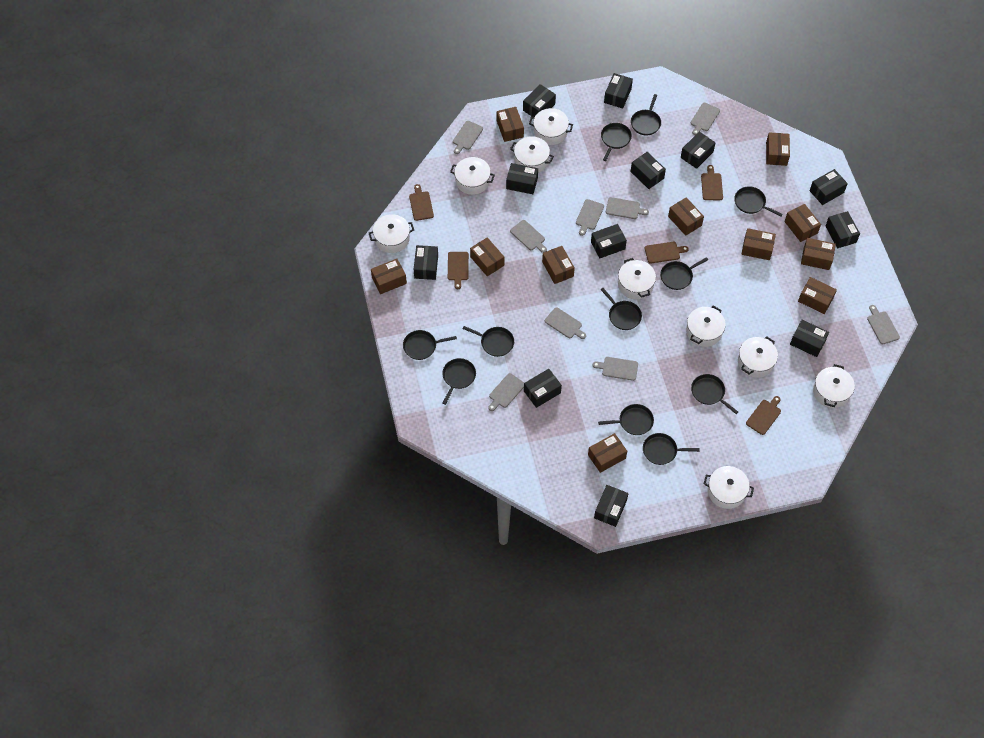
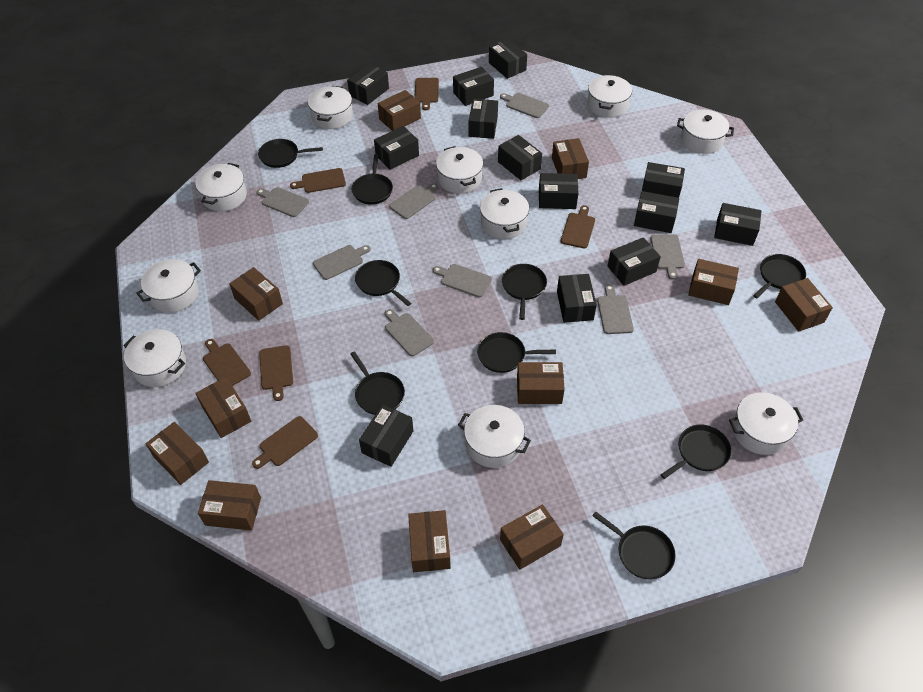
black box: [414,245,438,280] [506,163,538,194] [523,84,556,117] [524,369,562,408] [591,224,627,258] [594,485,628,527] [604,73,633,108] [630,152,666,189] [681,132,716,169] [790,320,829,357] [810,169,848,205] [826,211,860,248] = 12 -> [347,64,389,105] [359,404,413,467] [374,126,419,170] [453,67,494,106] [469,99,498,139] [489,39,527,79] [498,135,542,180] [539,173,578,209] [557,274,597,323] [608,237,661,286] [634,191,679,233] [642,162,685,198] [714,203,762,246] = 13
black pan: [403,330,457,360] [442,358,476,405] [463,326,514,357] [598,404,654,435] [601,123,632,161] [601,288,642,330] [631,94,661,136] [643,433,700,465] [660,257,708,290] [691,374,738,414] [734,186,783,216] = 11 -> [258,139,323,168] [350,351,405,415] [351,154,393,205] [355,260,411,306] [477,332,556,373] [502,264,547,320] [592,511,676,579] [660,425,731,479] [753,254,806,298] = 9
brown cutting board: [409,184,434,221] [448,252,469,289] [645,242,689,264] [701,165,723,200] [746,396,781,435] = 5 -> [203,339,251,386] [252,416,318,469] [259,345,293,401] [290,168,346,193] [414,78,439,110] [560,205,595,249] = 6
grey cutting board: [453,121,483,154] [488,373,524,411] [510,220,547,253] [545,307,586,339] [576,199,604,236] [593,357,638,381] [606,197,649,219] [691,103,720,135] [867,305,900,344] = 9 -> [256,187,309,217] [313,245,371,280] [385,309,434,356] [389,183,438,219] [433,264,492,297] [500,93,549,118] [597,284,634,334] [650,234,685,280] = 8
white pot: [369,214,414,253] [450,157,495,195] [510,136,554,173] [529,108,573,145] [618,258,656,299] [686,306,726,347] [704,466,754,509] [738,336,778,378] [813,364,855,408] = 9 -> [123,329,186,387] [136,259,201,313] [195,163,247,211] [308,86,353,129] [436,146,483,194] [458,405,531,468] [480,188,529,239] [587,75,632,118] [677,109,734,154] [729,392,803,455] = 10

